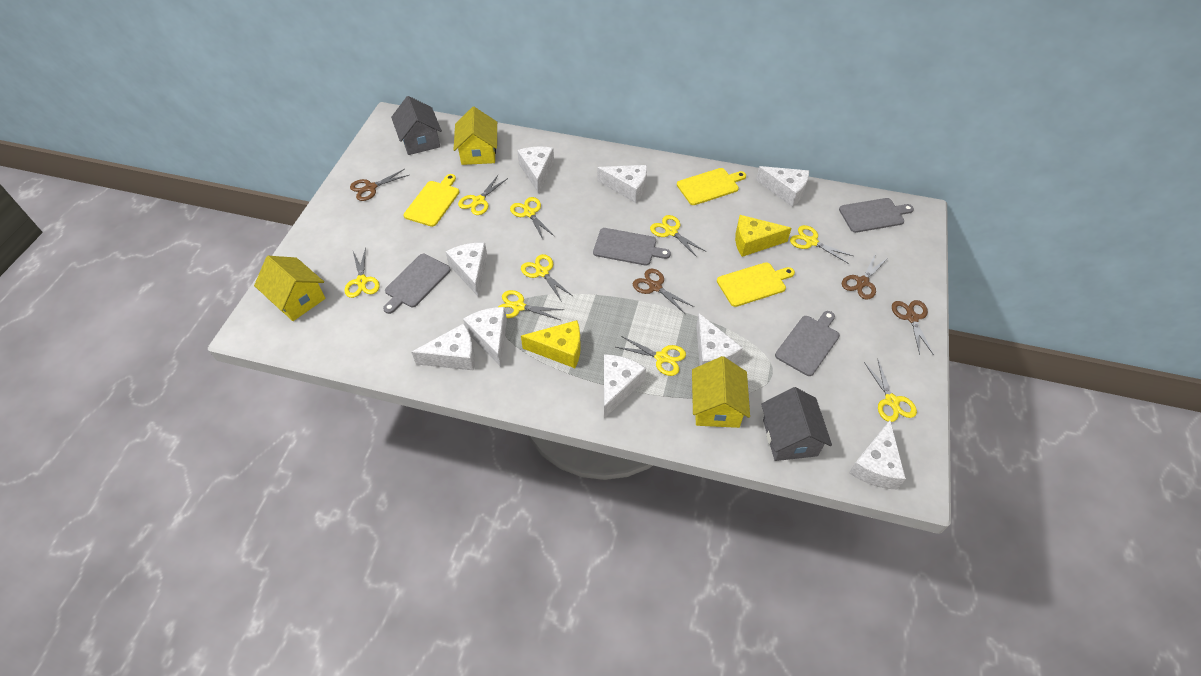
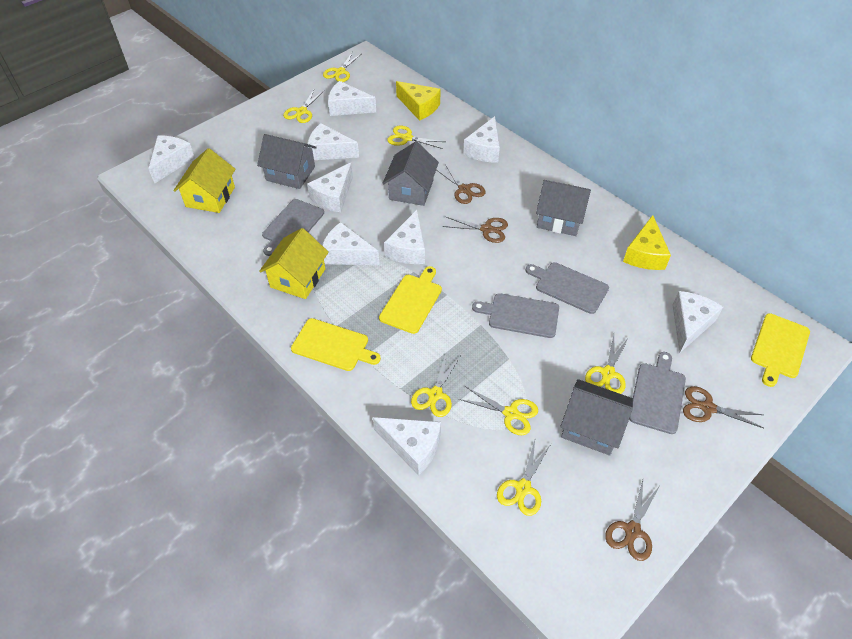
grey house: [391,96,442,155] [761,387,832,461] = 2 -> [257,134,317,189] [383,141,439,206] [536,180,591,236] [560,379,633,455] = 4
yellow house: [254,256,326,321] [454,107,497,165] [692,356,750,428] = 3 -> [173,148,236,213] [259,228,329,299] = 2
yellow scissors: [344,247,380,298] [458,175,508,215] [498,290,564,320] [510,197,554,239] [521,254,573,302] [616,336,686,376] [650,215,705,257] [790,225,853,264] [864,360,917,422] = 9 -> [283,90,324,123] [323,52,361,82] [387,126,445,149] [411,351,461,417] [459,386,538,435] [497,440,551,516] [585,335,629,394] = 7

